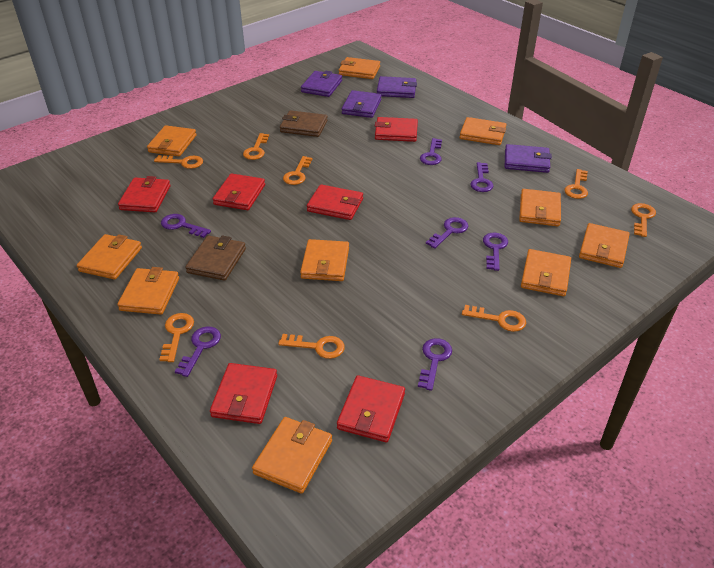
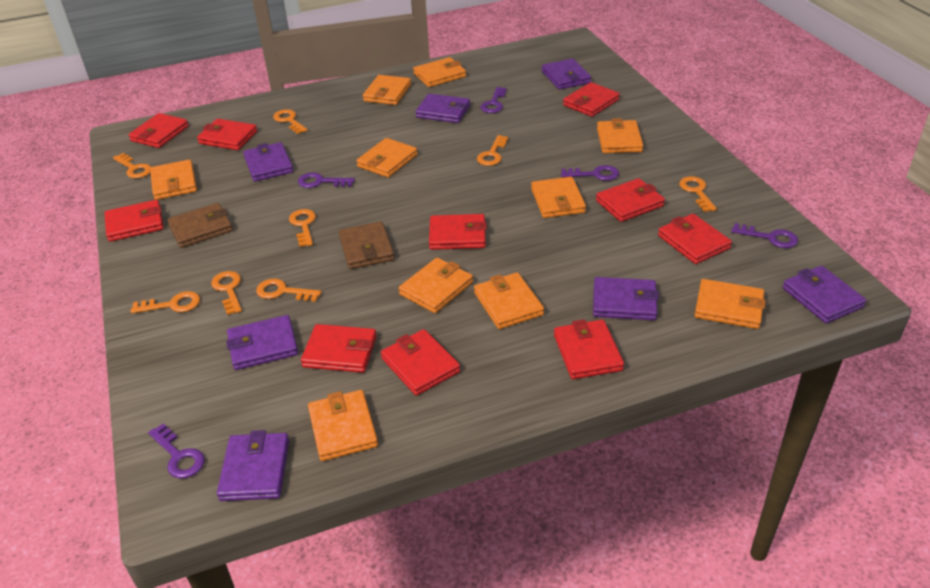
purple key: [161,214,211,238] [175,327,221,377] [418,338,452,391] [420,138,442,165] [426,217,468,249] [470,162,494,192] [483,233,508,271] = 7 -> [148,423,205,478] [298,173,355,188] [480,87,507,113] [561,165,619,181] [731,223,798,248] = 5
purple wallet: [301,71,342,97] [342,90,382,118] [377,76,417,98] [505,144,552,173] = 4 -> [217,430,289,501] [226,315,298,370] [243,142,293,182] [416,94,470,123] [542,59,591,90] [593,277,659,320] [783,266,867,323] = 7
red wallet: [118,176,170,212] [210,363,277,424] [213,173,265,210] [307,184,363,220] [337,375,405,442] [375,117,418,142] = 6 -> [104,200,164,242] [128,113,189,148] [197,119,258,150] [301,324,377,373] [381,329,460,396] [429,214,487,250] [554,319,624,379] [563,82,620,117] [596,178,665,222] [658,214,732,264] = 10

